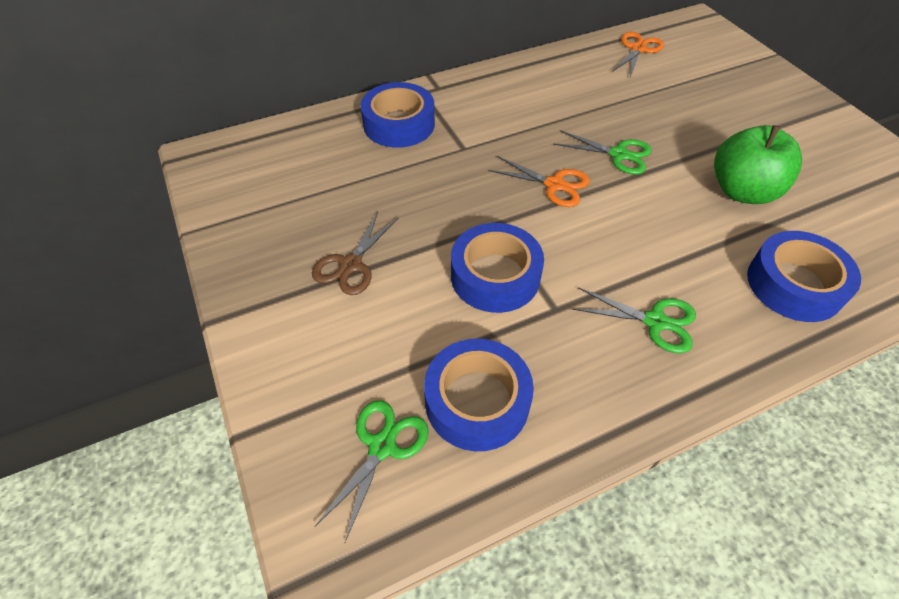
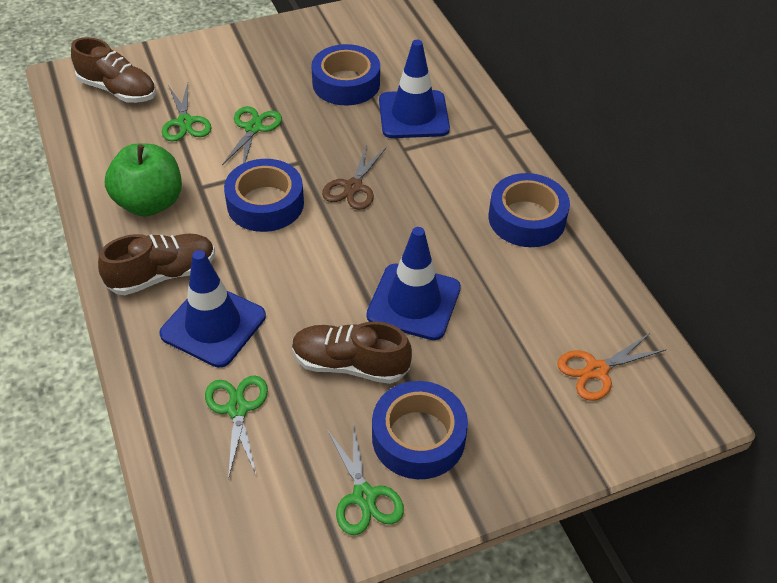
blue traffic cone: none = 0 -> [159,250,266,368] [367,227,461,340] [379,40,450,138] = 3
brown shoe: none = 0 -> [71,37,156,103] [98,234,215,295] [292,321,412,384] = 3
green scissors: [315,400,429,542] [554,130,652,174] [572,287,696,353] = 3 -> [162,83,211,142] [205,376,268,480] [222,106,282,165] [328,423,404,535] = 4
orange scissors: [488,156,590,207] [612,32,664,77] = 2 -> [557,333,667,401] = 1

